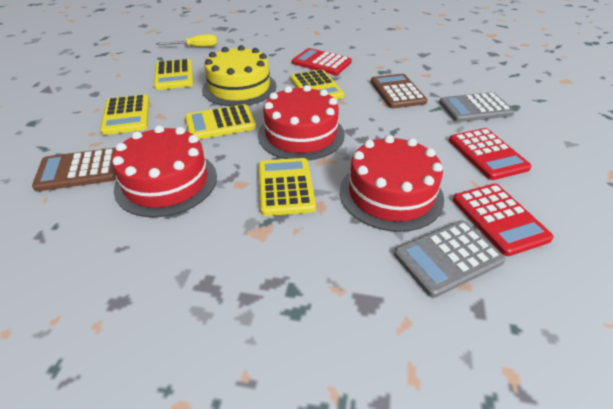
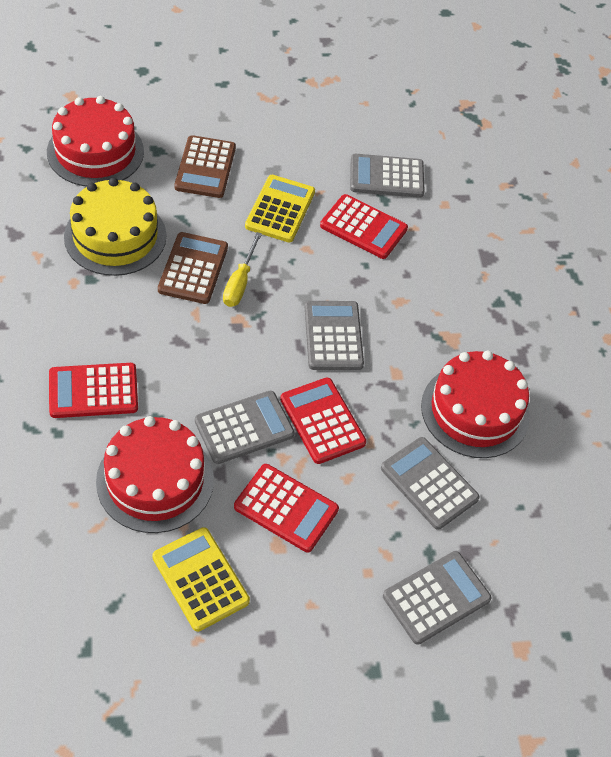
grey calculator: [394,221,506,298] [439,92,514,122] = 2 -> [195,391,295,464] [305,301,364,370] [350,154,425,198] [381,437,480,530] [383,551,491,644] = 5
red calculator: [292,48,352,75] [449,128,532,180] [453,184,554,256] = 3 -> [49,363,138,418] [234,464,339,552] [280,378,366,464] [320,194,408,259] = 4
yellow calculator: [100,94,149,135] [154,59,193,90] [185,104,256,139] [259,158,316,216] [290,69,345,100] = 5 -> [152,527,250,632] [245,175,315,243] = 2

